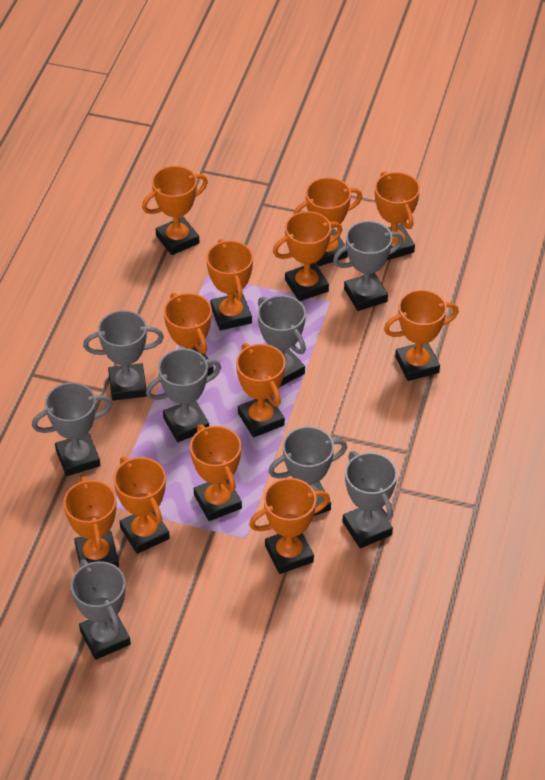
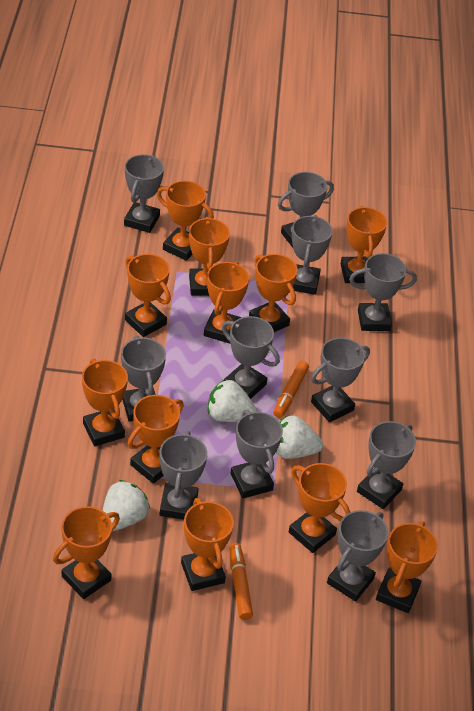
grey trophy: [32,382,112,476] [71,559,131,660] [83,310,164,401] [146,348,221,442] [258,295,306,387] [269,426,347,516] [333,221,403,311] [343,451,397,548] = 8 -> [121,335,166,422] [124,154,164,233] [160,431,207,520] [222,316,280,399] [230,410,283,499] [278,172,334,247] [292,215,333,295] [311,337,370,422] [327,510,388,602] [349,253,417,331] [357,421,416,509] = 11
orange marker: none = 0 -> [229,543,253,620] [273,361,309,418] = 2
white strawberry: none = 0 -> [103,480,150,531] [208,379,257,422] [276,415,323,459] = 3

